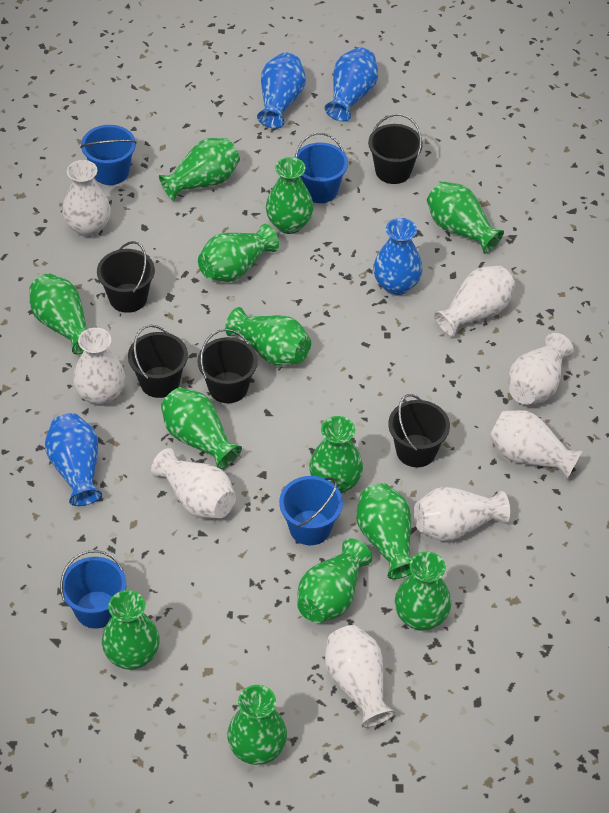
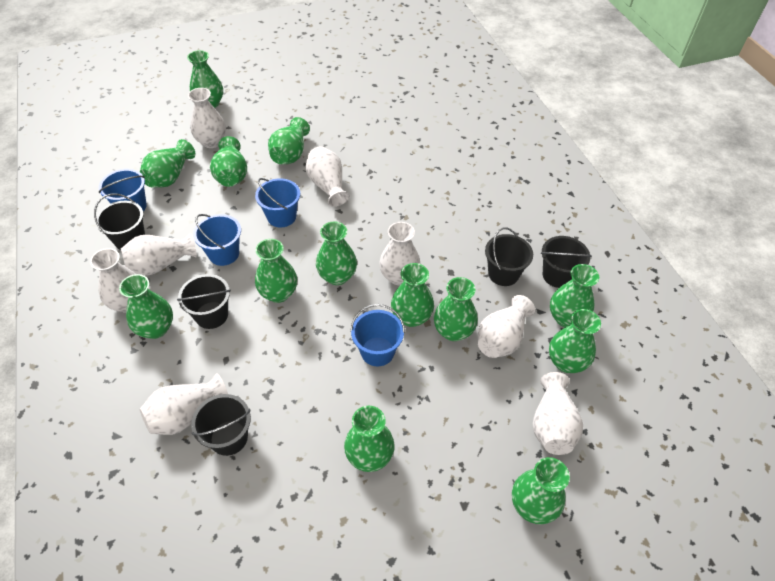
blue vase: [45,413,102,506] [257,53,306,128] [325,47,378,122] [373,218,423,295] = 4 -> none = 0

